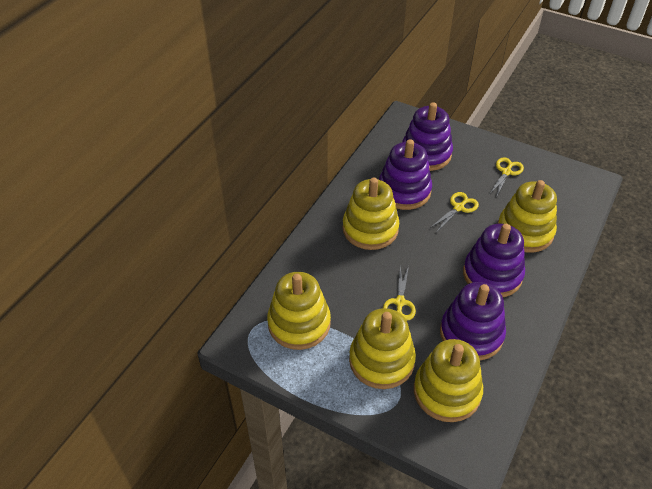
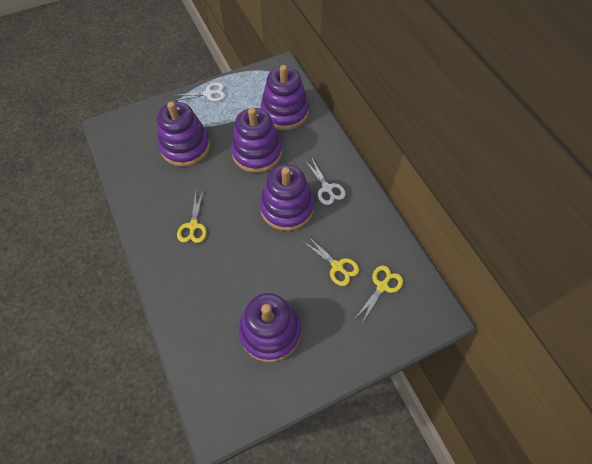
purple stacking toy: [379,139,432,210] [402,102,453,171] [440,282,506,361] [463,224,525,297] = 4 -> [157,101,210,167] [231,108,282,173] [239,293,301,362] [260,164,314,231] [261,65,309,130] = 5
white scissors: none = 0 -> [172,82,226,102] [305,157,346,205] = 2
yellow stacking toy: [267,272,331,350] [342,178,399,250] [349,308,416,389] [414,339,483,422] [498,180,557,253] = 5 -> none = 0

